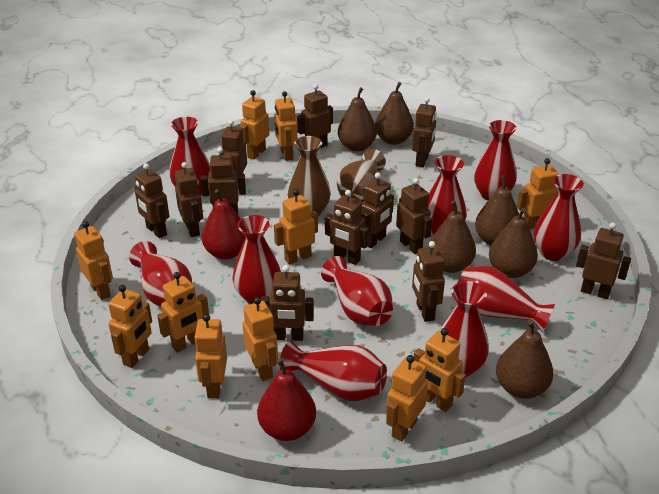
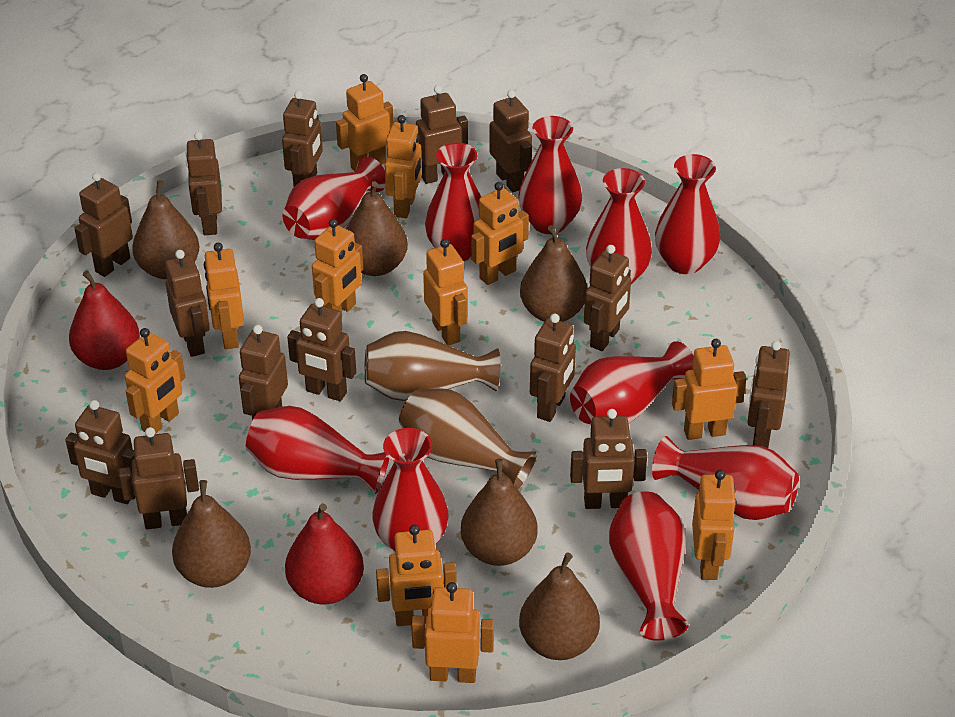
brown robot: [135,163,169,238] [175,162,203,237] [201,147,246,214] [221,120,247,189] [261,265,314,341] [297,84,333,148] [325,190,369,265] [360,173,394,248] [396,178,432,254] [412,97,436,167] [412,241,445,322] [576,222,631,299] = 12 -> [65,400,135,504] [74,172,133,277] [119,427,199,529] [165,250,210,357] [186,132,222,235] [239,325,288,421] [282,91,323,187] [287,298,356,401] [416,85,468,184] [489,90,532,192] [530,314,576,422] [570,409,647,509] [584,245,631,351] [748,341,790,448] = 14

